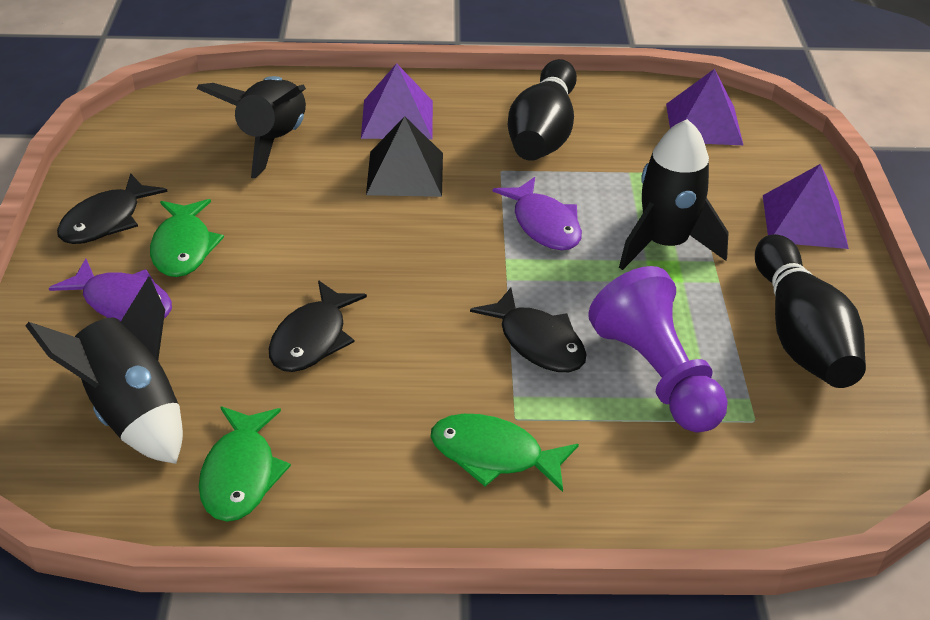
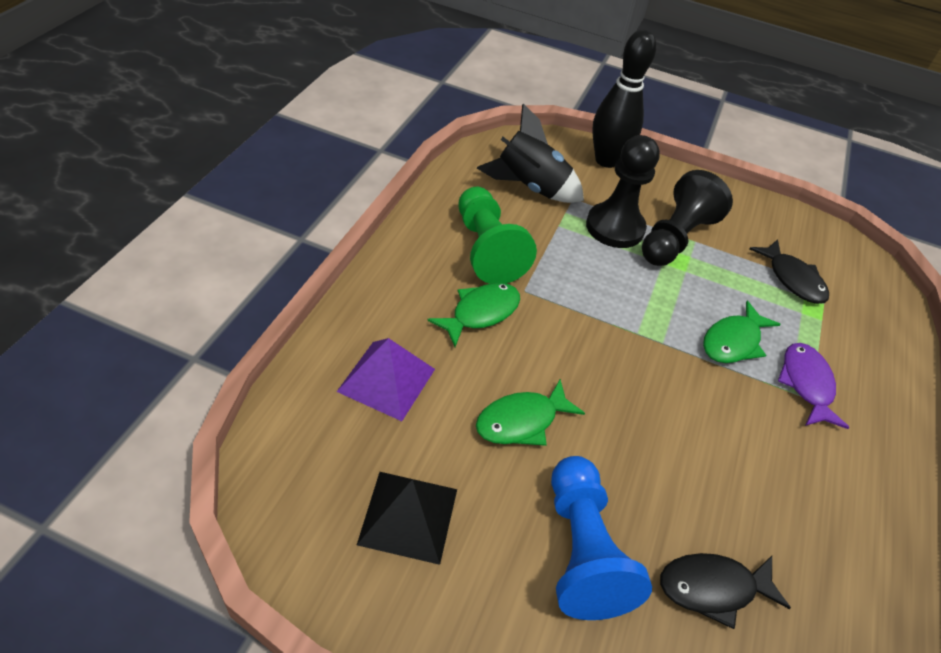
black bowling pin: [508,59,577,161] [755,234,866,388] = 2 -> [592,29,656,168] = 1
black fish: [57,173,167,244] [269,280,367,372] [470,287,587,372] = 3 -> [660,553,791,629] [750,239,829,304] = 2
black pawn: none = 0 -> [586,135,660,248] [642,170,733,266] = 2
black rocket: [25,276,183,464] [197,76,306,178] [619,119,729,270] = 3 -> [477,103,584,203] = 1
blue pawn: none = 0 -> [551,456,652,620] = 1
green pawn: none = 0 -> [459,187,537,284] = 1
purple fish: [49,258,172,322] [492,177,582,250] = 2 -> [778,343,850,429] = 1
purple pawn: [588,266,728,432] = 1 -> none = 0
purple pyramid: [361,63,433,139] [666,69,743,145] [763,164,849,249] = 3 -> [337,338,435,421] = 1

